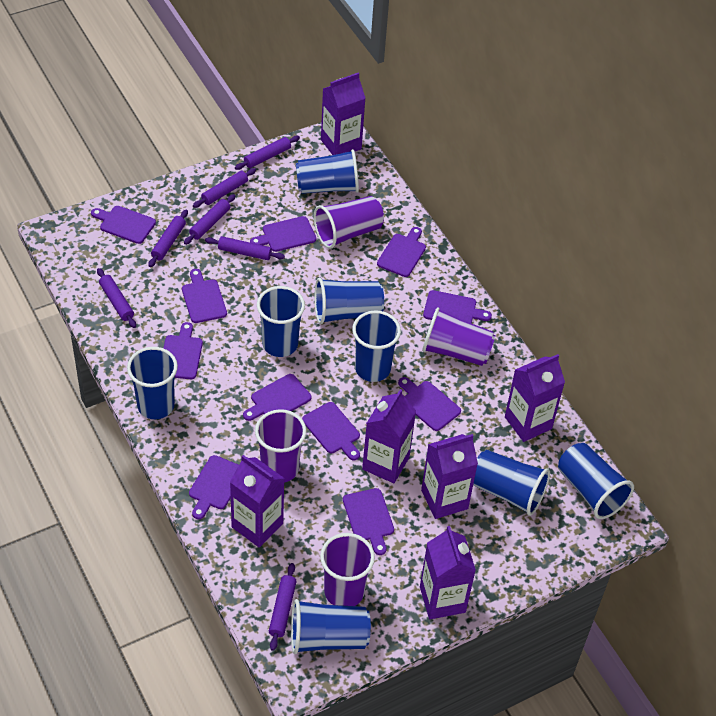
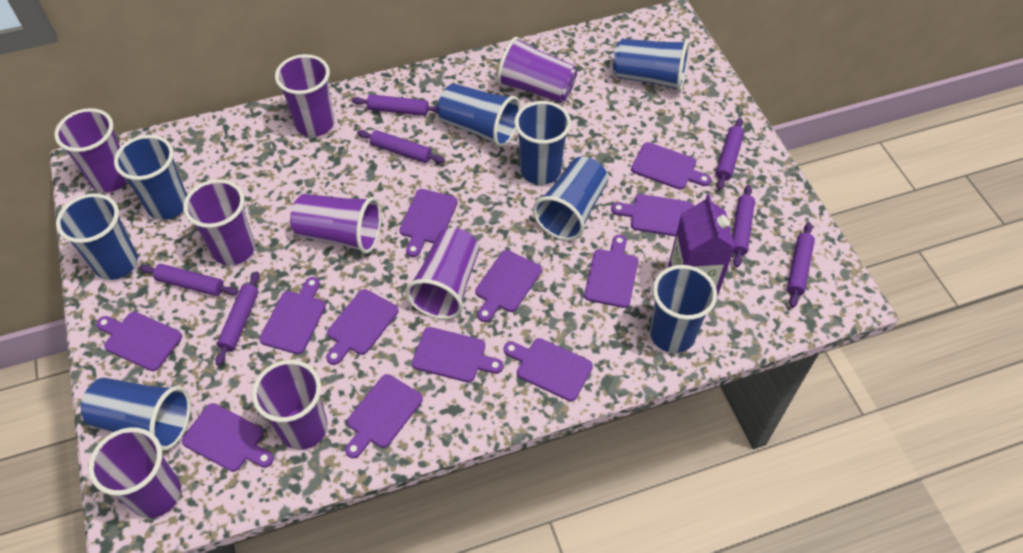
purple carton: [230,455,285,548] [321,73,365,155] [362,389,416,483] [420,526,476,619] [421,434,478,519] [505,354,565,442] = 6 -> [668,194,735,297] = 1
purple cup: [255,409,306,483] [314,196,384,249] [320,533,375,606] [422,307,495,366] = 4 -> [54,108,128,193] [88,427,181,518] [183,179,255,265] [252,360,328,450] [275,54,334,137] [290,194,381,254] [405,228,480,320] [497,37,577,103] = 8
purple cutting board: [91,206,156,244] [164,322,203,379] [182,269,227,323] [189,455,239,519] [243,374,312,421] [250,216,316,252] [302,402,360,460] [343,488,394,555] [377,227,426,277] [398,377,461,431] [423,290,492,324] = 11 -> [96,312,182,371] [182,403,274,472] [259,277,326,354] [326,289,398,365] [345,374,423,458] [399,189,458,257] [412,327,503,382] [475,250,542,322] [504,338,593,401] [584,235,638,308] [611,194,693,236] [631,142,711,189] = 12

